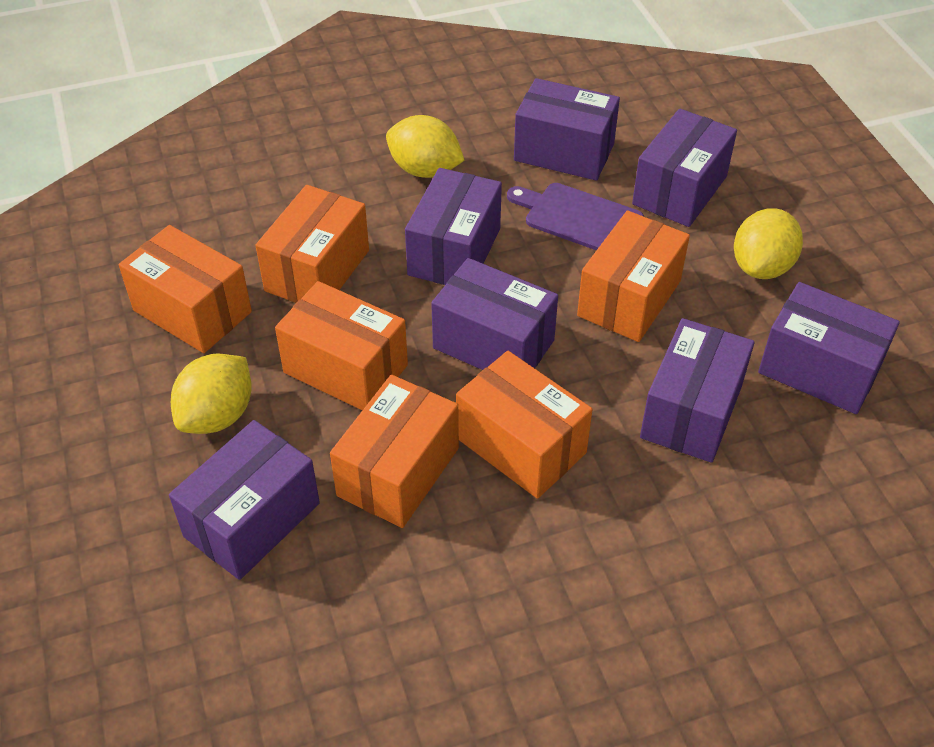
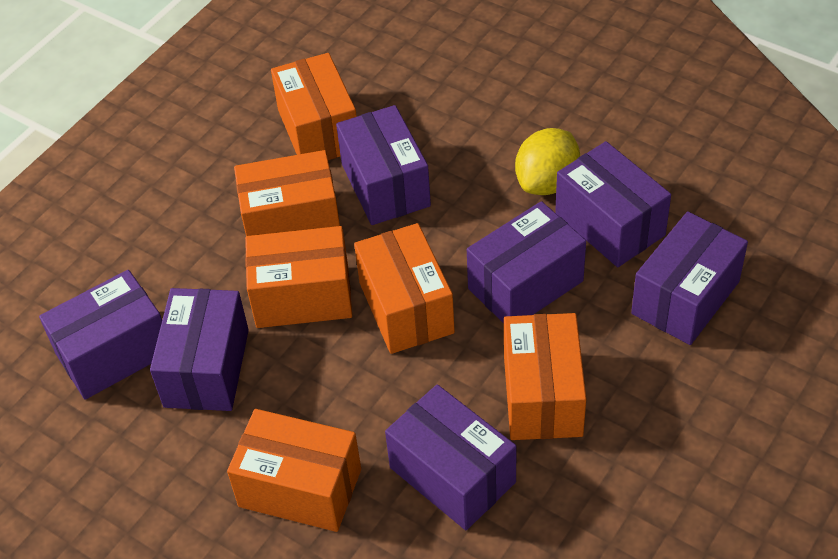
purple cutting board: [507,183,644,250] = 1 -> none = 0
yellow lemon: [171,354,252,434] [386,115,465,178] [734,208,803,279] = 3 -> [515,128,580,195] = 1

